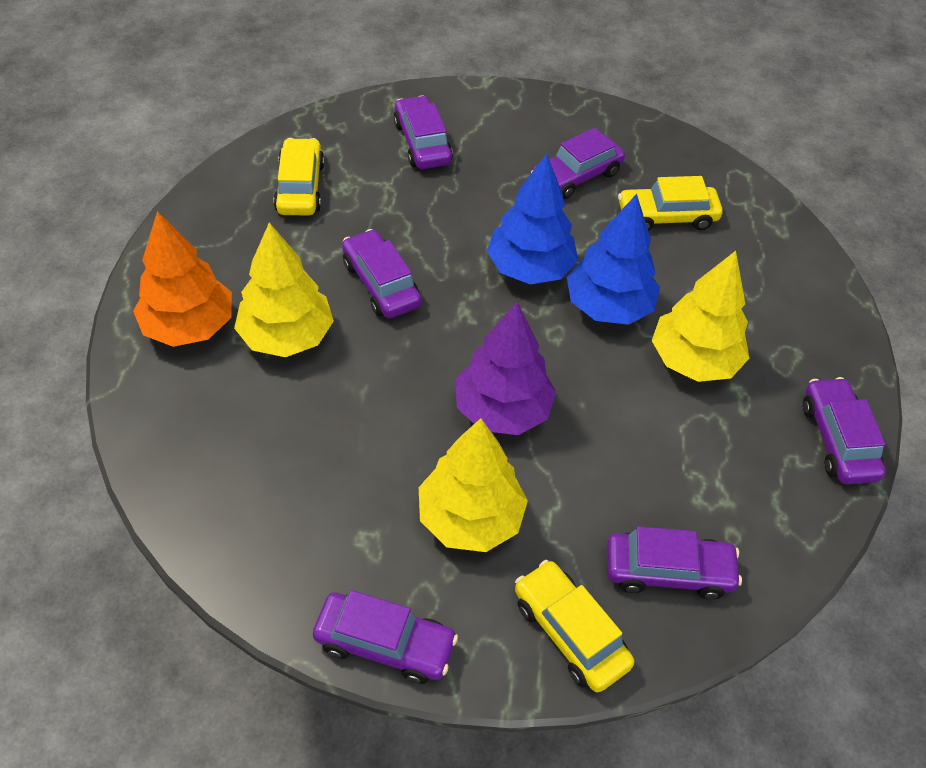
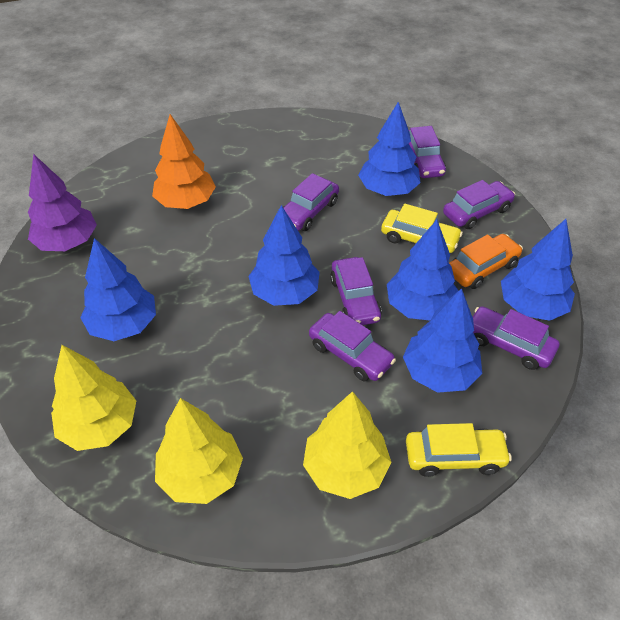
blue tree: [487,154,578,284] [567,194,660,325] = 2 -> [80,238,156,341] [248,205,320,306] [358,102,421,196] [387,220,459,320] [403,288,482,393] [501,219,575,321] = 6
orange car: none = 0 -> [449,234,523,289] = 1
yellow car: [273,138,325,215] [515,560,634,692] [618,176,723,231] = 3 -> [381,204,463,253] [406,423,512,477] = 2

